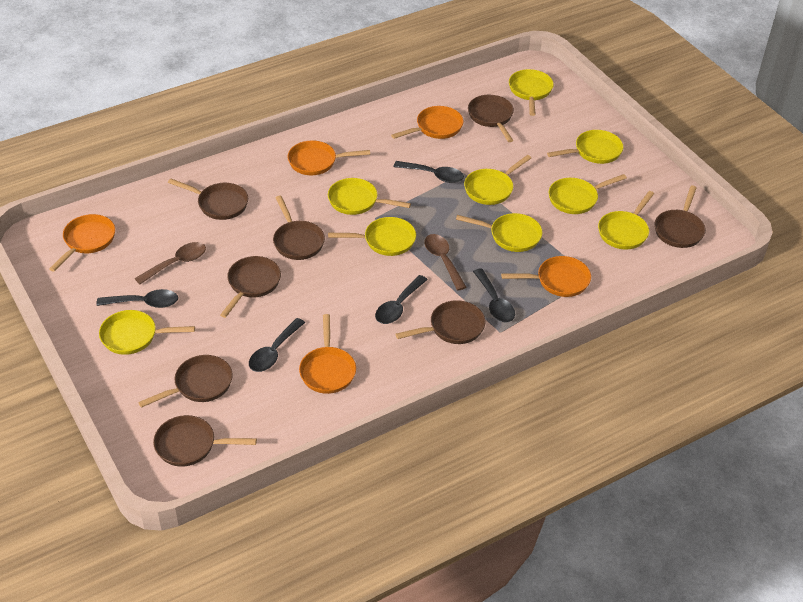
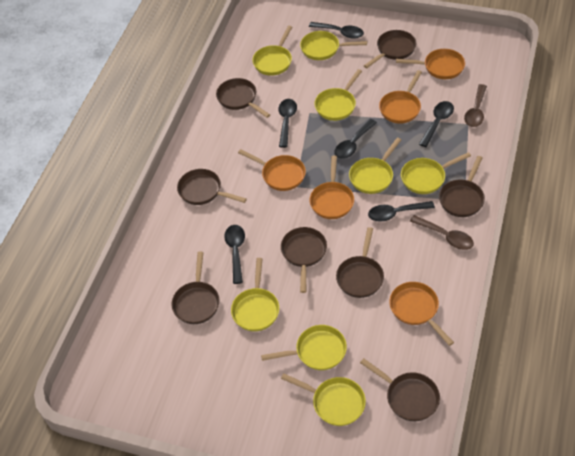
black spoon: [96,289,178,308] [249,318,305,372] [375,275,428,324] [393,161,464,183] [473,268,515,323] = 5 -> [224,225,245,284] [278,99,297,148] [309,22,364,39] [334,119,377,159] [368,201,435,222] [419,101,454,147] = 6
yellow pan: [99,310,195,355] [328,178,411,215] [328,217,416,256] [456,213,543,252] [464,155,531,205] [509,69,554,116] [547,130,623,164] [549,174,627,214] [598,191,654,249] = 9 -> [231,258,279,332] [253,26,292,76] [261,325,347,370] [281,373,366,426] [300,31,367,60] [314,69,362,121] [349,138,401,194] [401,152,471,194] = 8

